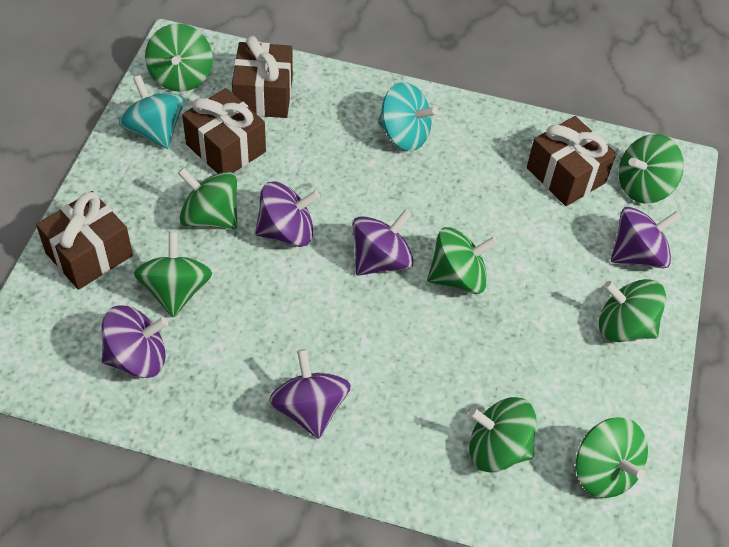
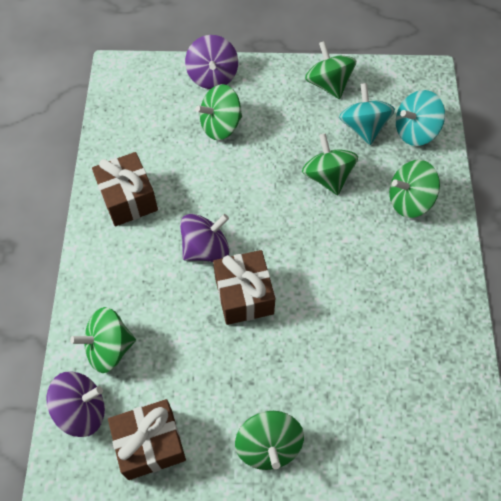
brown gift: [36,191,133,290] [182,88,266,174] [232,36,293,118] [527,116,616,206] = 4 -> [92,152,158,226] [108,399,186,480] [213,250,275,325] = 3
green spinning top: [134,232,212,317] [145,23,213,92] [178,168,238,229] [427,227,498,294] [469,397,537,473] [576,417,648,498] [599,279,666,342] [619,134,684,204] = 8 -> [70,307,136,373] [196,84,242,140] [235,411,304,470] [302,133,358,195] [305,41,356,99] [389,160,440,218] = 6
purple spinning top: [102,306,168,378] [255,181,320,247] [269,349,351,439] [353,209,414,276] [611,207,682,268] = 5 -> [46,371,105,437] [180,214,229,262] [185,35,238,89] = 3

